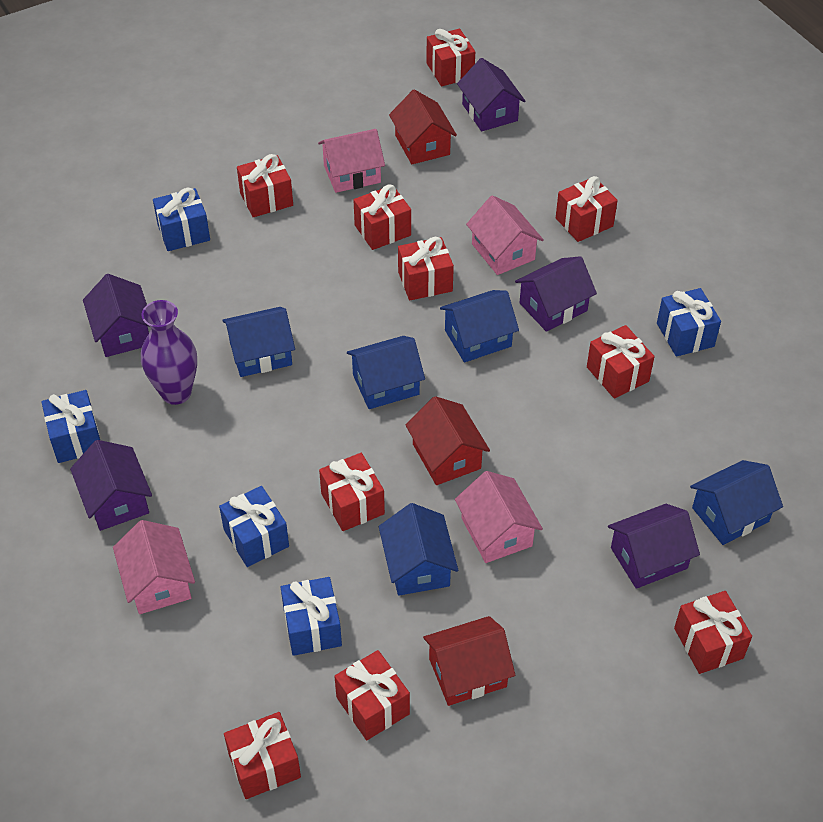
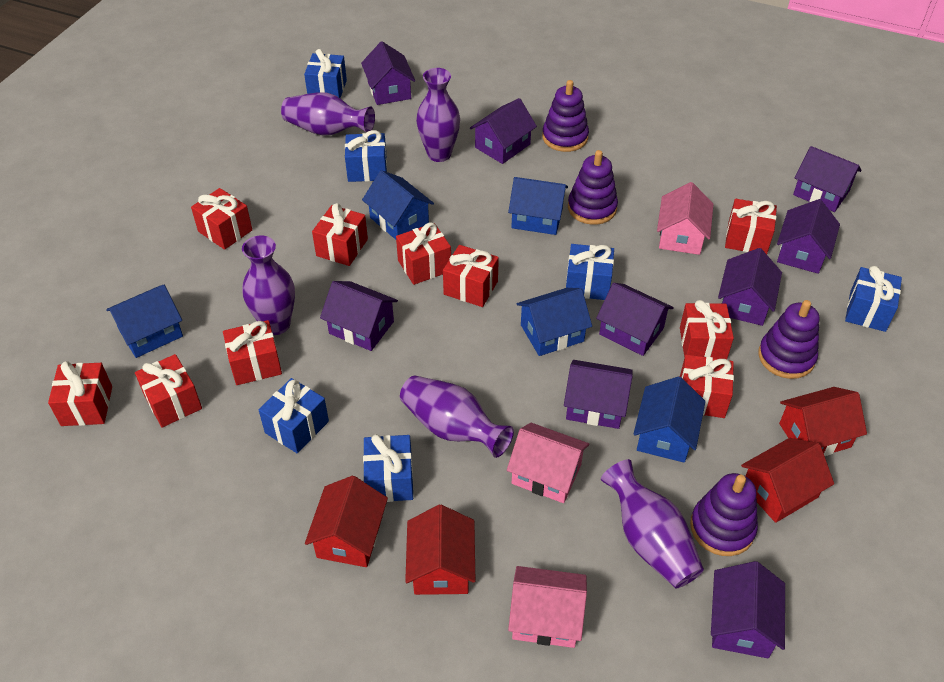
blue gift: [42,390,100,463] [153,188,210,251] [219,486,289,567] [281,577,342,656] [657,288,721,357] = 5 -> [259,378,329,453] [304,49,347,98] [345,130,387,182] [363,434,413,502] [566,244,614,300] [845,266,902,332] = 6
pink house: [113,520,195,614] [318,129,385,193] [455,471,543,563] [466,195,544,275] = 4 -> [507,423,589,503] [508,566,587,648] [657,182,714,255] = 3
purple house: [70,440,152,531] [83,274,149,357] [457,58,525,131] [515,256,597,332] [608,504,700,589] = 5 -> [320,281,398,351] [361,41,415,105] [470,98,537,164] [564,360,633,429] [596,283,674,356] [711,561,785,658] [718,248,782,326] [777,199,840,274] [793,146,862,212] = 9
purple stacking toy: none = 0 -> [542,80,589,152] [568,150,618,225] [690,473,758,556] [758,300,819,379] = 4
purple vase: [141,300,197,405] = 1 -> [242,236,295,335] [281,92,375,135] [400,376,514,458] [416,68,460,162] [601,459,704,588] = 5
red house: [389,89,457,164] [406,396,490,485] [423,616,515,706] = 3 -> [305,476,388,567] [405,505,475,595] [741,438,834,523] [779,387,867,456] = 4

